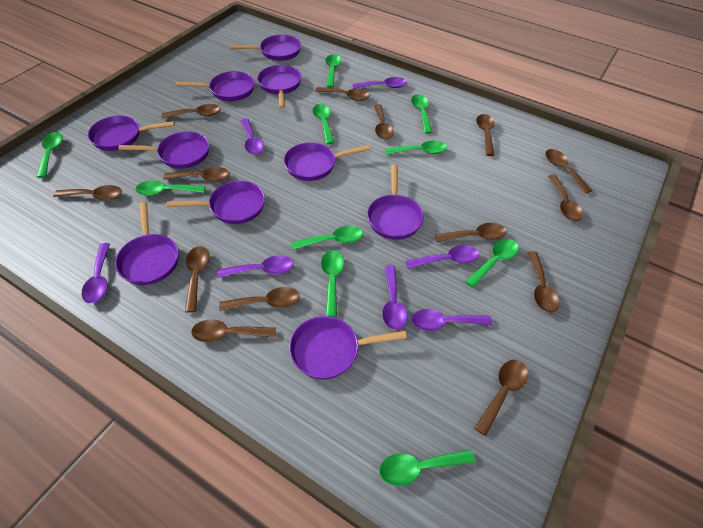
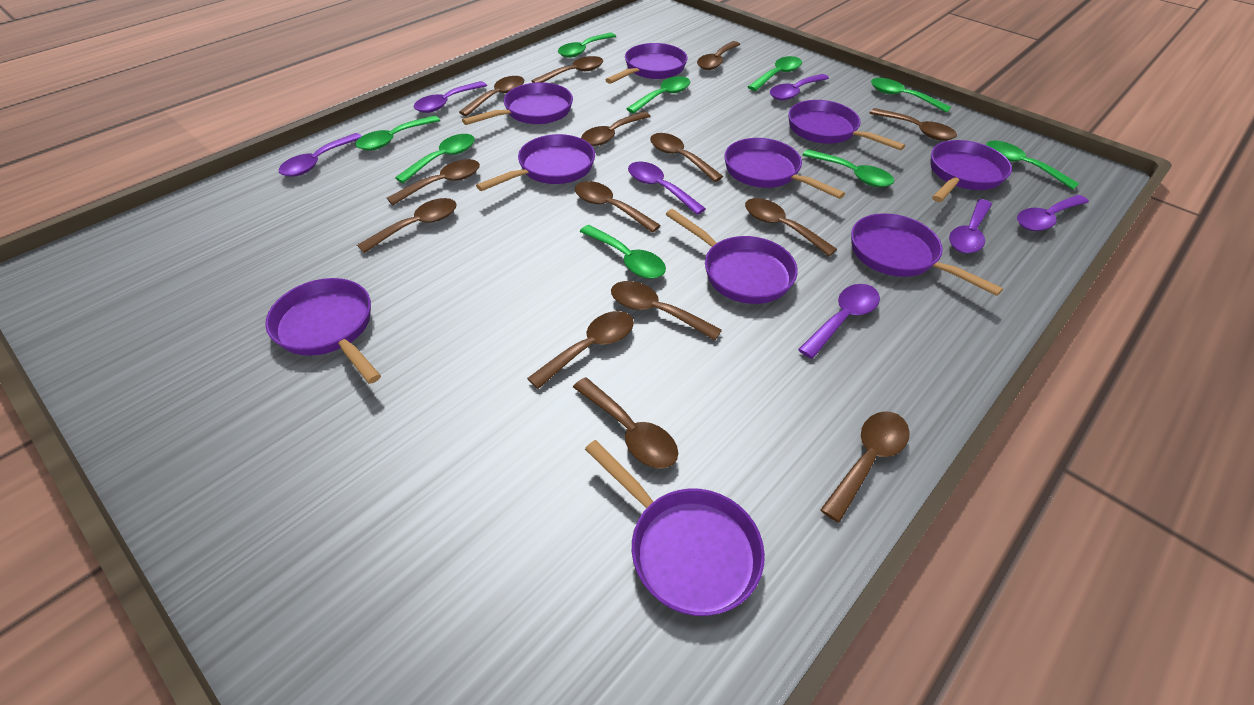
green spoon: [37,132,63,178] [136,180,205,196] [291,226,363,250] [312,104,334,144] [321,250,344,317] [325,54,341,88] [379,449,475,486] [385,141,447,155] [411,94,432,134] [465,239,518,288] = 10 -> [355,115,440,151] [395,134,475,183] [558,33,616,58] [580,225,666,279] [626,76,690,114] [748,56,802,91] [803,149,894,187] [871,78,951,113] [986,140,1079,190] = 9

